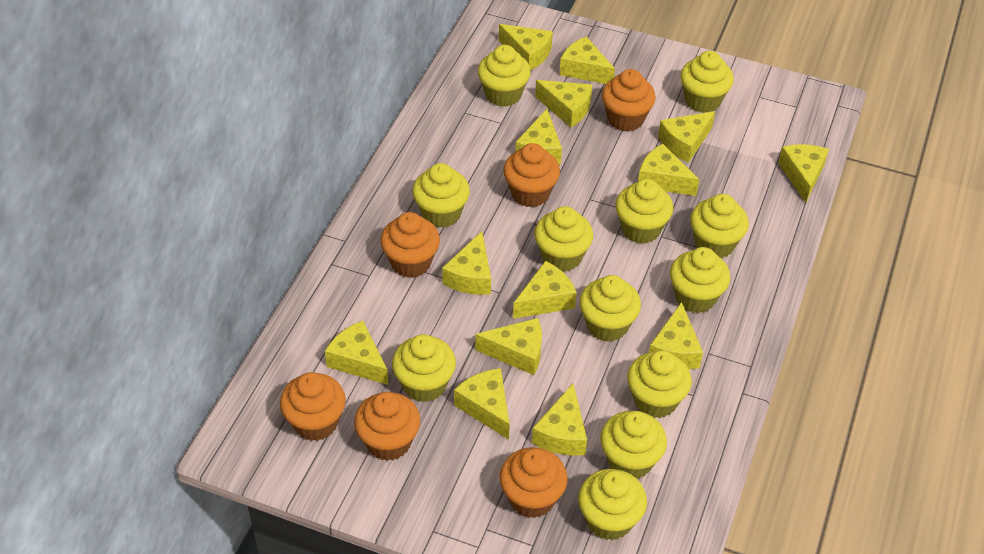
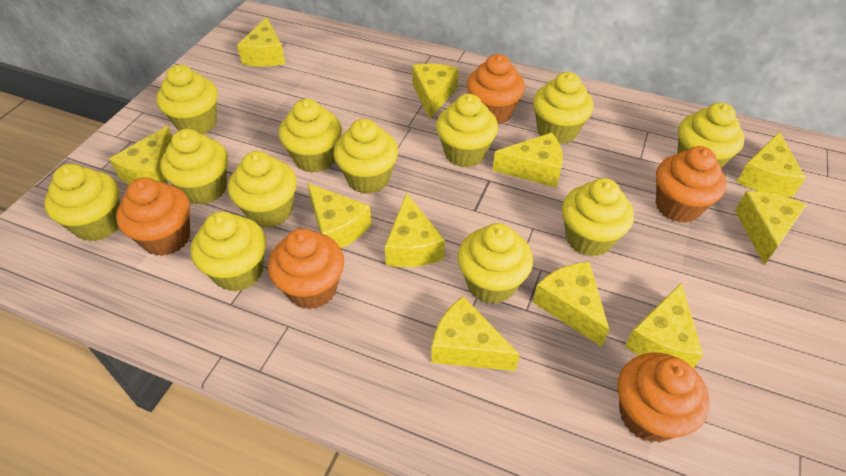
orange cupcake: [280,372,346,441] [354,392,420,461] [381,212,440,278] [499,447,568,518] [503,143,560,207] [602,69,656,132] = 6 -> [116,178,190,256] [268,228,344,310] [467,54,525,125] [618,352,710,443] [656,146,727,223] = 5
yellow cheese: [325,321,388,385] [442,231,491,295] [454,368,510,440] [475,318,542,375] [499,24,553,70] [513,261,577,319] [515,109,562,165] [532,384,587,456] [535,80,592,128] [559,36,615,84] [638,144,699,196] [649,302,703,369] [658,111,715,163] [778,144,829,203] = 14 -> [109,126,172,184] [237,17,285,67] [308,183,372,248] [385,193,445,267] [412,64,459,119] [431,296,520,371] [492,133,563,188] [533,262,609,347] [625,282,703,368] [735,191,806,265] [737,132,806,197] = 11

